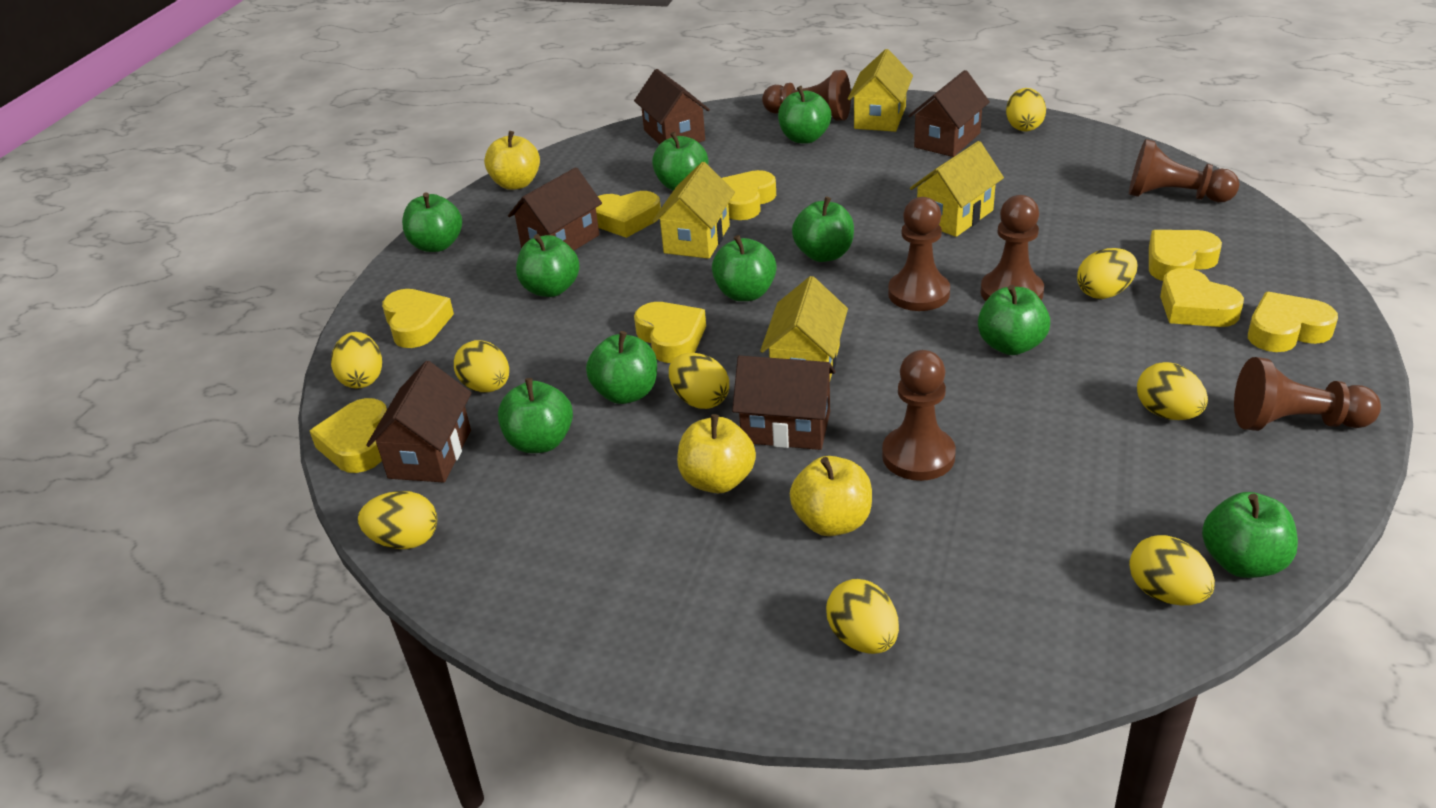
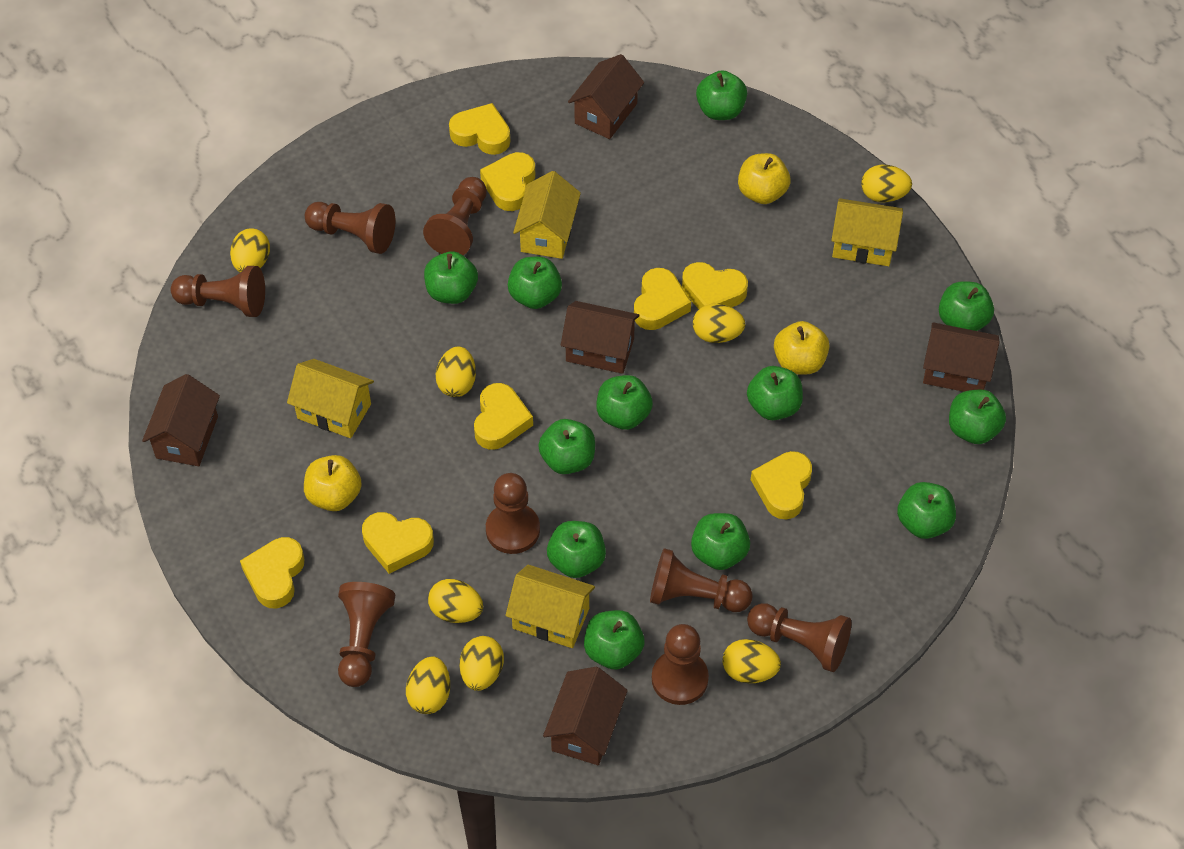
brown pawn: [762,70,851,121] [882,350,956,481] [888,197,950,311] [980,195,1044,301] [1129,139,1239,202] [1234,357,1381,431] = 6 -> [171,266,265,317] [305,202,395,254] [338,582,395,687] [423,177,487,255] [486,473,540,554] [650,548,753,612] [652,624,709,705] [747,603,851,672] = 8
green apple: [402,192,462,252] [498,378,573,453] [516,234,580,297] [586,331,657,404] [652,132,708,191] [712,235,777,301] [778,86,831,144] [792,197,854,262] [978,285,1050,355] [1202,492,1298,578] = 10 -> [424,251,478,304] [508,257,562,309] [538,419,595,474] [547,521,606,578] [584,610,644,670] [596,375,653,430] [691,513,750,570] [696,70,747,120] [747,366,803,420] [897,482,956,539] [939,281,994,331] [949,390,1006,444] = 12
yellow egg: [331,332,382,389] [358,491,437,549] [454,340,509,392] [669,353,729,409] [826,579,899,654] [1006,88,1046,131] [1077,248,1138,299] [1129,535,1215,605] [1137,362,1208,420] = 9 -> [230,229,270,272] [406,656,450,714] [428,579,483,623] [436,346,476,397] [460,636,504,691] [693,304,746,343] [723,639,781,683] [861,165,912,202] = 8

